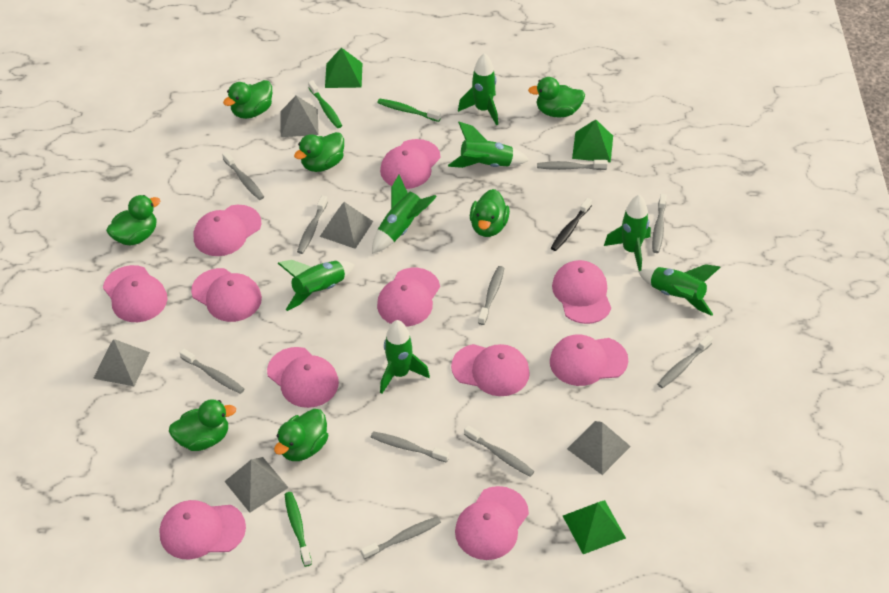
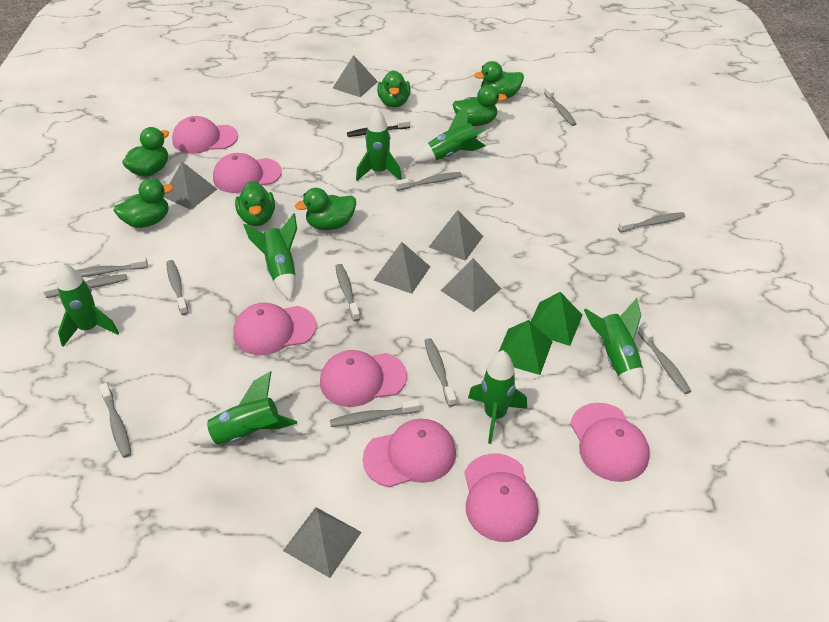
green pyramid: [325,47,363,88] [563,500,626,554] [572,119,613,162] = 3 -> [499,320,553,375] [531,292,582,346] = 2
green toothbrush: [284,492,312,567] [308,81,342,128] [378,99,441,122] = 3 -> none = 0
grey pyramid: [93,339,150,386] [224,457,289,513] [280,96,319,137] [320,202,373,249] [567,421,631,475] = 5 -> [164,162,217,210] [283,507,362,578] [333,55,378,97] [374,242,430,294] [429,210,483,261] [440,258,501,312] = 6
grey toothbrush: [179,348,244,394] [222,152,264,200] [297,196,328,254] [361,517,441,559] [371,431,449,463] [464,425,535,477] [478,266,504,325] [537,160,608,170] [652,194,667,253] [657,335,713,388] = 10 -> [43,274,127,298] [76,257,148,277] [100,383,131,458] [166,260,188,315] [330,399,420,427] [335,264,360,321] [395,172,462,191] [425,338,456,407] [544,86,576,126] [618,212,685,232] [638,325,691,394] = 11
pink cap: [103,265,168,322] [159,500,246,560] [191,268,262,322] [194,205,261,256] [267,347,339,408] [377,268,440,327] [380,139,441,189] [451,344,530,396] [455,486,529,560] [550,335,628,386] [552,260,611,324] = 11 -> [172,116,238,154] [213,153,282,193] [233,303,317,355] [320,350,407,407] [363,419,456,487] [464,453,539,542] [570,403,650,482] = 7

